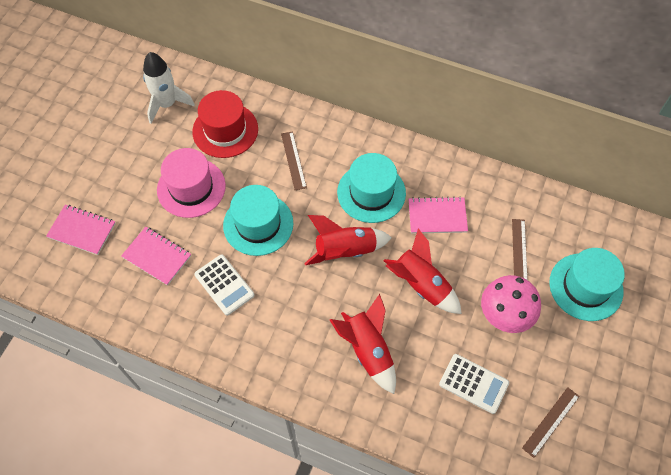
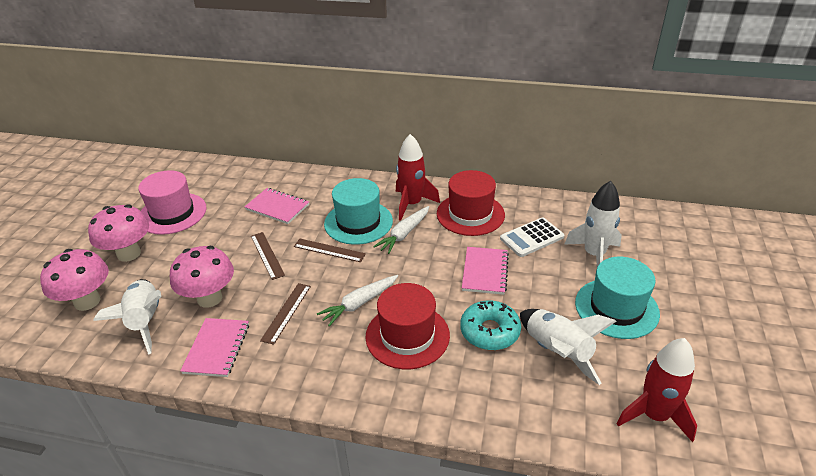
pink mushroom: [481,275,541,333] = 1 -> [40,249,109,311] [88,204,149,262] [170,246,234,308] = 3
red hat: [192,90,258,158] = 1 -> [365,283,450,369] [437,170,505,236] = 2
red rocket: [304,215,392,265] [330,294,396,394] [384,228,462,314] = 3 -> [396,134,440,221] [617,338,697,442] = 2
turquoise donut: none = 0 -> [460,300,521,350] = 1
turquoise hat: [223,185,293,256] [337,153,406,223] [549,248,625,321] = 3 -> [324,178,393,245] [575,257,660,339] = 2
white calculator: [194,255,255,315] [439,354,509,414] = 2 -> [500,217,564,257] = 1
white carrot: none = 0 -> [317,275,398,327] [373,206,429,254] = 2
white rocket: [143,52,195,124] = 1 -> [94,279,161,355] [520,309,616,385] [564,181,622,267] = 3

